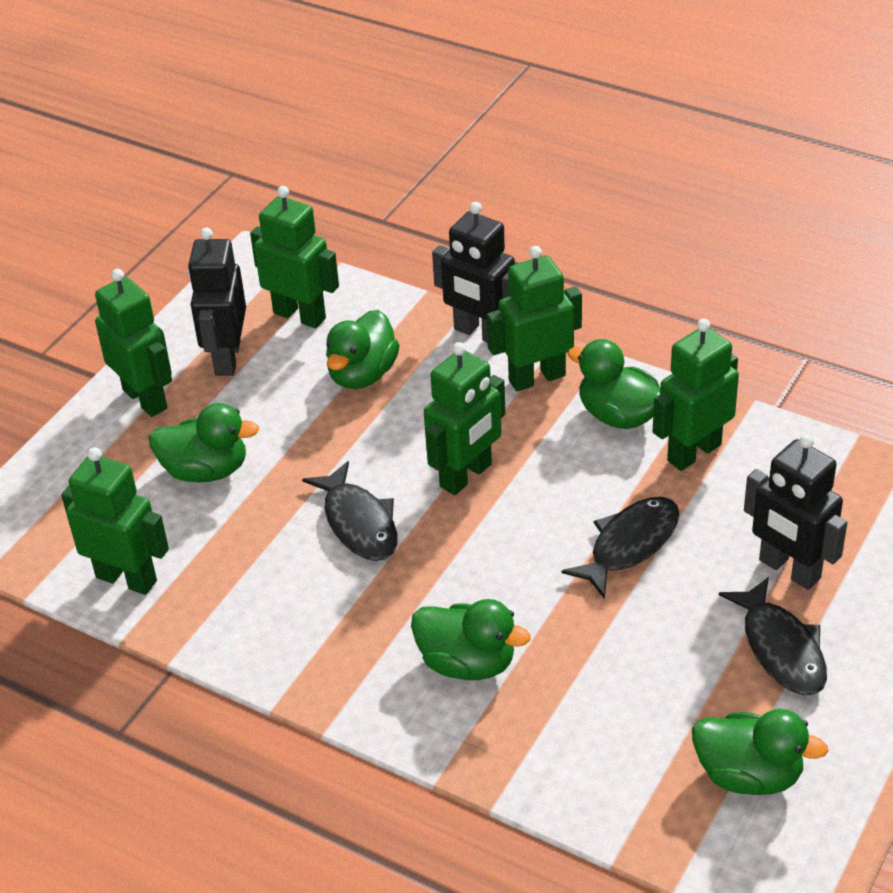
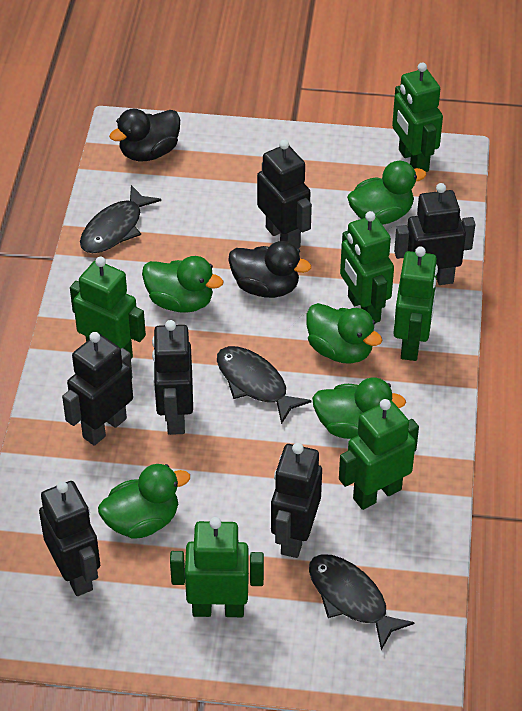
black duck: none = 0 -> [109,109,180,161] [228,241,311,298] = 2
black robot: [188,228,246,376] [432,202,515,342] [744,434,847,590] = 3 -> [39,481,100,596] [62,332,133,446] [152,320,193,435] [257,140,312,248] [271,443,322,558] [394,183,476,285] = 6

